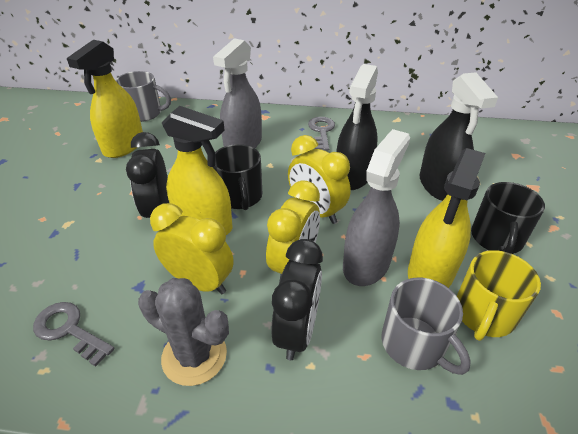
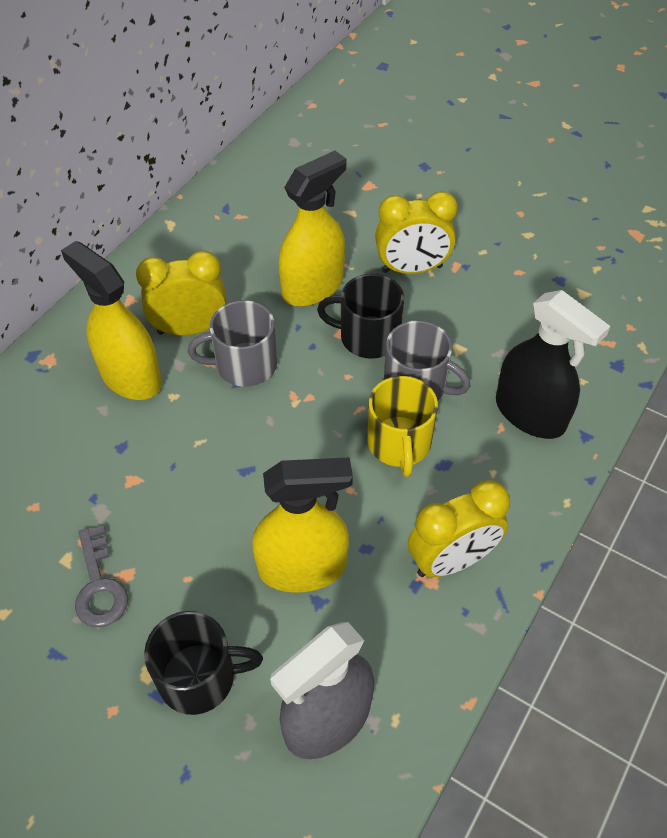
black clock: [126,132,169,218] [271,239,323,360] = 2 -> none = 0
black spray bottle: [336,64,378,190] [420,72,498,201] = 2 -> [496,290,610,439] = 1
grey cactus: [138,278,229,386] = 1 -> none = 0
grey key: [33,302,114,367] [308,117,335,151] = 2 -> [75,525,128,627] = 1
grey spray bottle: [213,38,262,148] [343,129,410,286] = 2 -> [270,622,374,759] = 1

